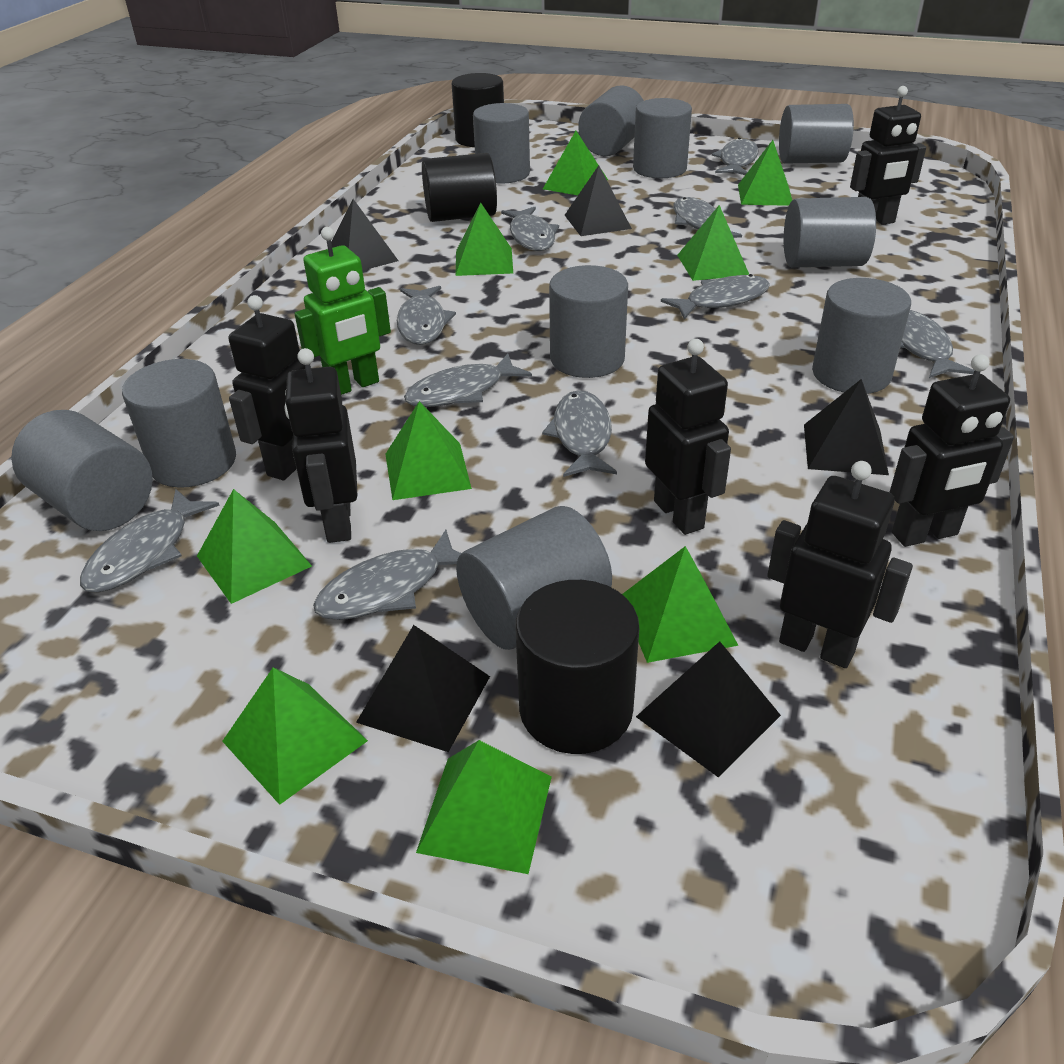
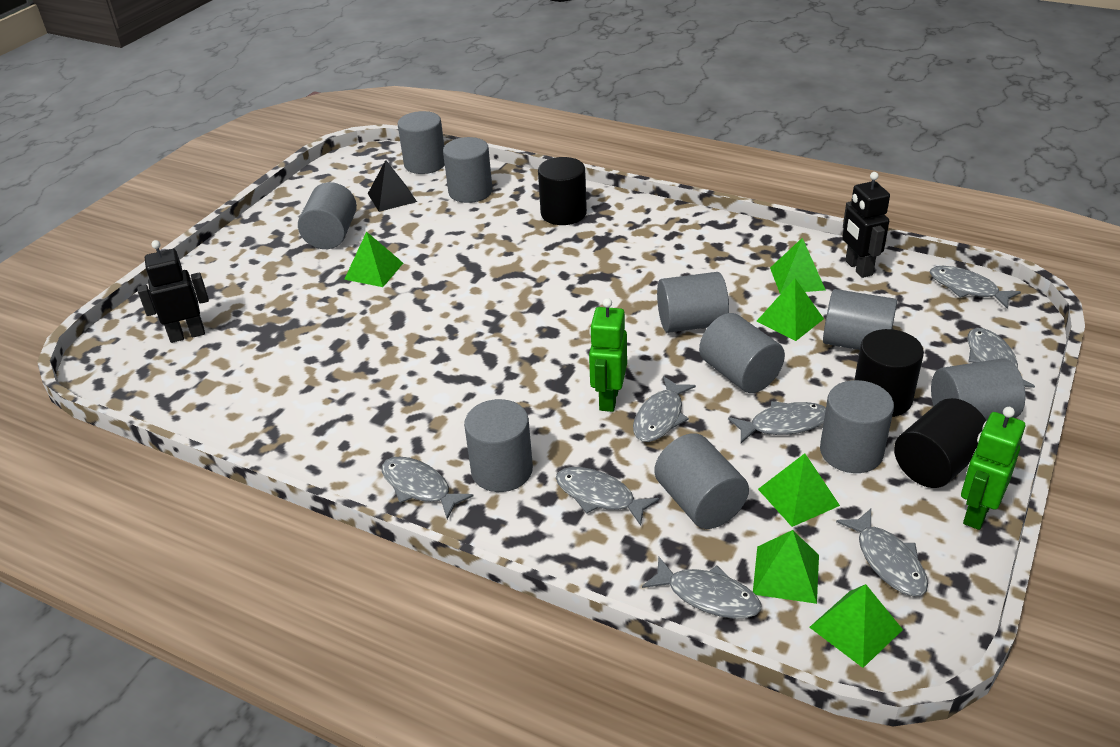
black pyramid: [331,199,398,271] [356,625,490,752] [565,166,632,236] [636,641,781,777] [804,379,889,475] = 5 -> [368,160,417,212] = 1
black robot: [229,295,305,480] [284,348,357,543] [645,339,731,535] [767,461,913,668] [850,86,926,225] [889,354,1014,547] = 6 -> [137,240,209,343] [842,172,890,278] = 2
green pyramid: [197,489,312,604] [222,667,368,805] [385,401,472,500] [416,740,552,874] [455,203,513,276] [543,131,608,195] [622,546,739,663] [677,205,749,281] [738,140,792,206] = 9 -> [344,231,403,287] [753,530,819,604] [756,279,824,341] [758,453,840,527] [770,238,826,294] [809,584,903,668] = 6
green robot: [295,227,391,395] = 1 -> [589,298,627,412] [961,407,1025,530] = 2
grey fish: [80,489,220,593] [313,530,461,620] [397,286,456,345] [404,354,532,407] [501,207,559,251] [542,390,617,477] [661,274,770,319] [673,197,742,238] [712,138,759,175] [900,310,974,378] = 10 -> [382,457,473,519] [556,467,659,526] [633,376,696,442] [642,556,761,619] [728,401,826,443] [836,509,928,596] [930,266,1021,309] [967,328,1035,388] = 8

